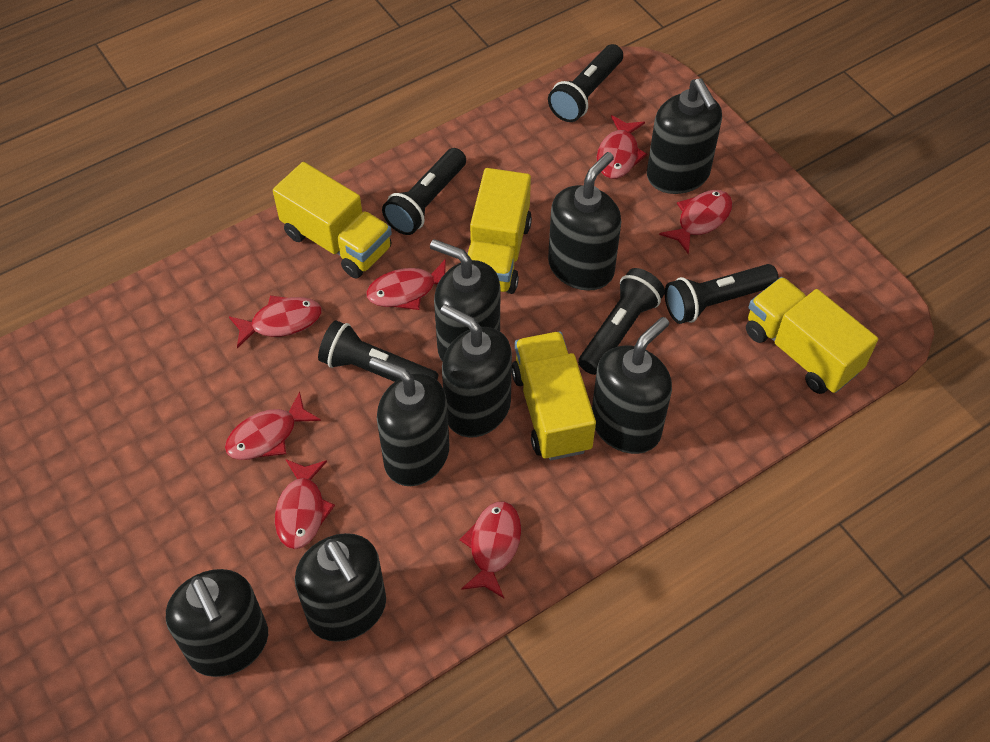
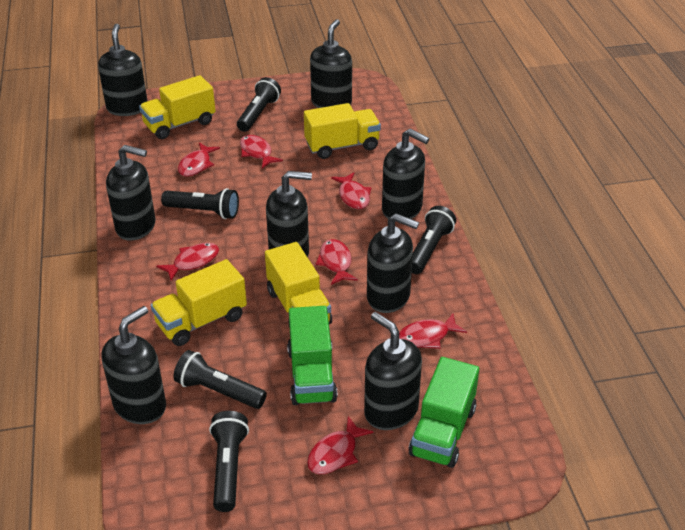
green truck: none = 0 -> [287,306,338,405] [409,357,479,468] = 2

